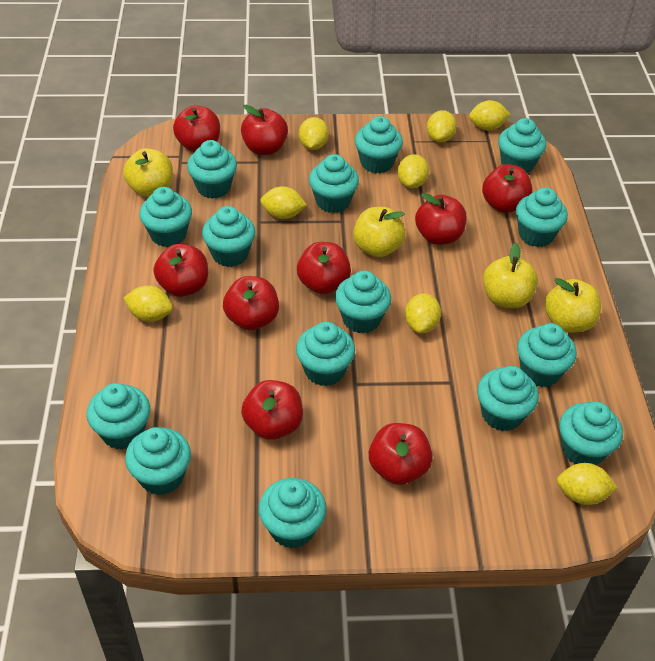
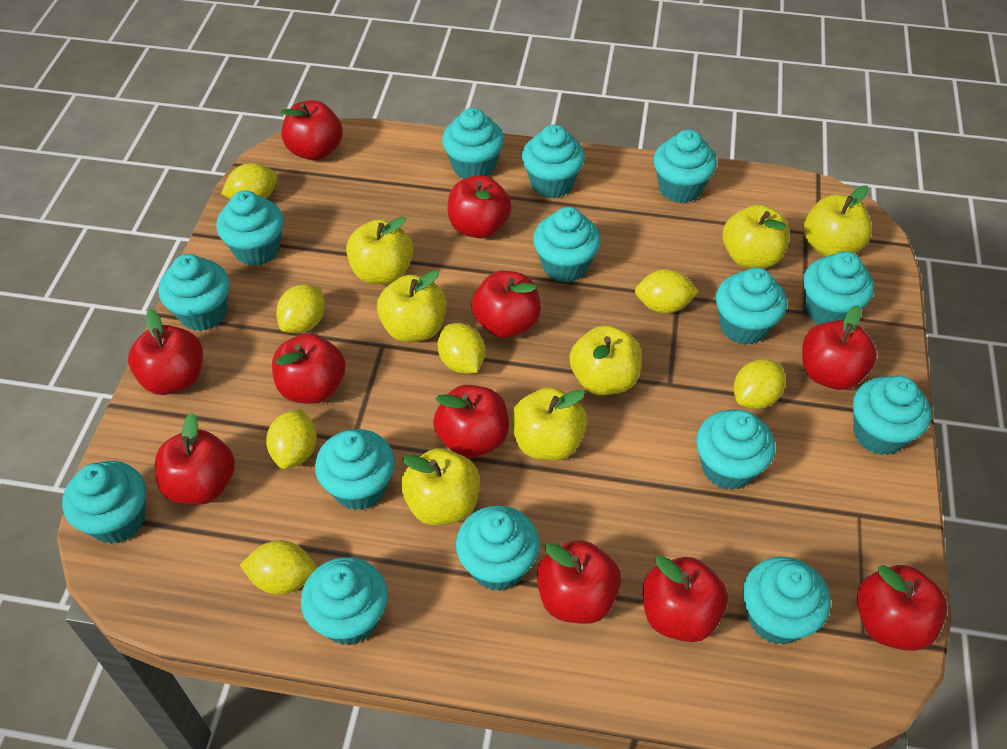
red apple: [153,244,208,297] [173,105,220,152] [223,276,279,330] [241,105,288,155] [241,380,303,440] [297,242,351,294] [369,423,433,485] [415,193,466,245] [482,164,532,213] = 9 -> [128,309,203,395] [155,413,235,505] [272,333,345,404] [281,100,343,161] [433,385,509,458] [448,175,512,239] [471,271,541,338] [537,540,621,624] [643,556,728,642] [802,305,877,390] [857,565,948,651] = 11
yellow apple: [123,148,173,197] [353,207,405,257] [483,243,538,308] [544,278,601,333] = 4 -> [346,216,413,284] [377,270,447,342] [401,448,480,525] [511,387,587,460] [570,325,642,395] [722,204,790,268] [804,185,872,257] = 7
yellow lemon: [124,285,173,322] [260,186,307,219] [299,117,329,150] [397,154,429,188] [405,293,441,333] [427,110,457,143] [469,100,511,130] [557,463,618,505] = 8 -> [221,163,278,199] [240,540,317,595] [266,409,317,469] [276,285,325,333] [438,323,485,374] [635,269,699,314] [734,359,786,409] = 7

